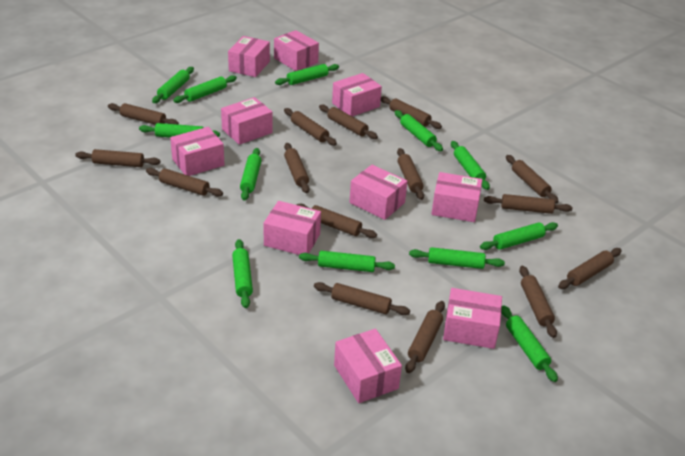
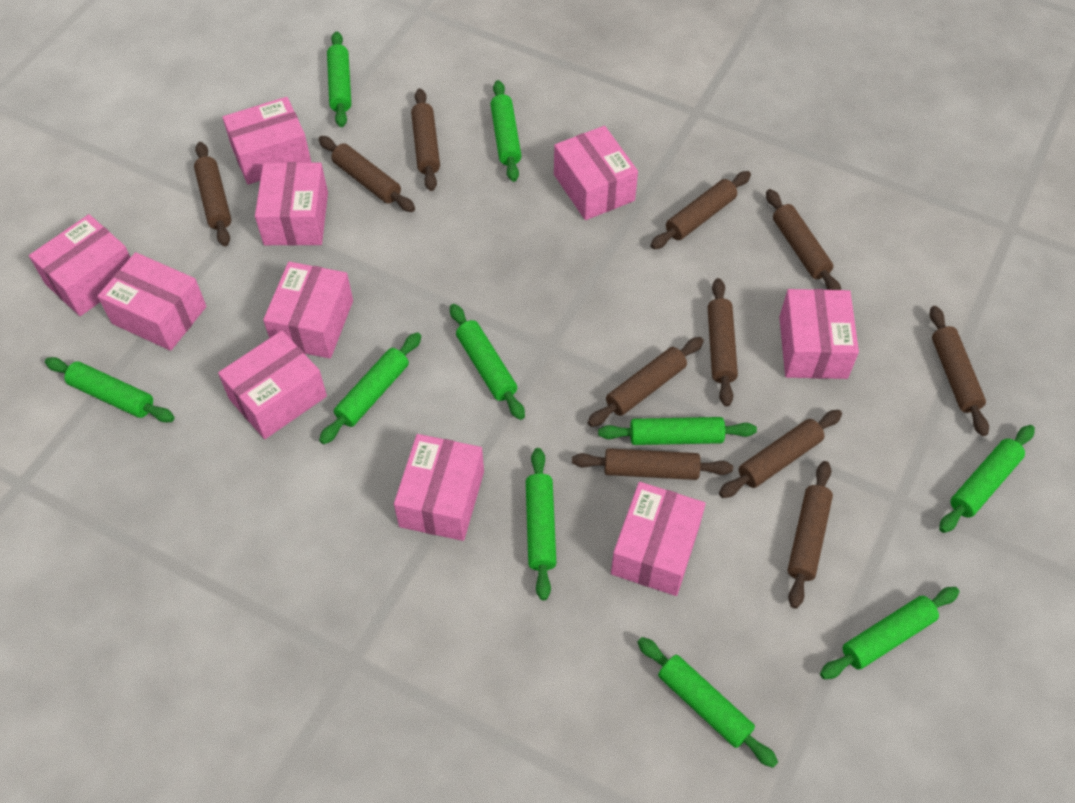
brown rolling pin: [75,149,160,167] [108,103,179,125] [146,168,223,196] [284,108,337,146] [284,143,310,193] [296,204,377,238] [314,282,410,315] [319,104,378,139] [381,96,442,129] [397,148,424,200] [405,301,445,373] [484,194,572,214] [506,155,559,203] [519,266,557,338] [558,248,622,289] = 15 -> [194,142,231,246] [319,136,415,212] [411,89,440,191] [572,448,733,480] [588,337,704,427] [651,171,751,249] [708,278,738,406] [719,410,842,498] [766,189,841,290] [787,461,833,608] [929,306,989,436] = 11
green rolling pin: [139,123,220,138] [152,67,194,103] [173,75,237,103] [232,239,253,308] [240,148,261,200] [275,64,339,85] [299,251,395,272] [395,110,443,151] [409,247,505,269] [451,141,490,190] [480,222,558,250] [501,305,558,382] = 12 -> [45,357,175,423] [319,332,422,444] [327,31,351,127] [450,304,525,420] [490,80,521,182] [526,448,556,600] [598,417,757,445] [638,637,778,768] [820,587,959,679] [939,425,1035,533] = 10

